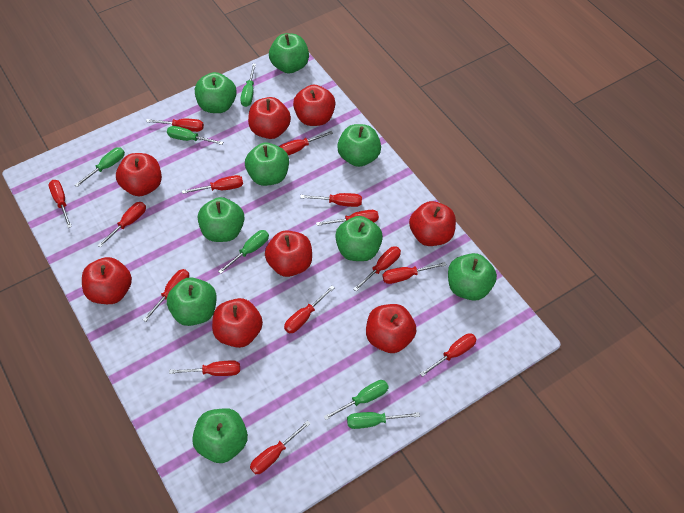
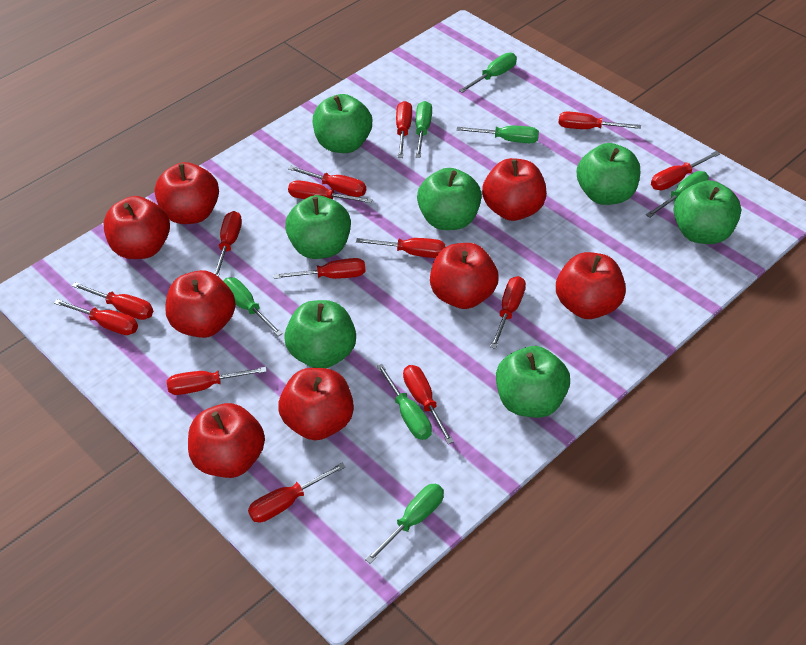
green apple: [167,278,217,326] [192,408,248,463] [195,72,237,113] [198,197,245,242] [245,143,289,186] [269,33,309,74] [335,216,383,261] [337,124,381,167] [448,253,497,301] = 9 -> [284,300,356,368] [285,195,351,259] [313,94,372,153] [417,168,482,230] [496,346,570,418] [577,143,640,205] [674,180,741,244] = 7
green screwdriver: [75,147,125,187] [167,126,223,145] [218,230,269,274] [240,64,256,107] [324,380,389,420] [347,412,420,429] = 6 -> [223,277,283,336] [365,484,444,564] [376,364,432,440] [415,101,432,158] [456,126,539,143] [459,53,517,93] [646,171,709,218] = 7

